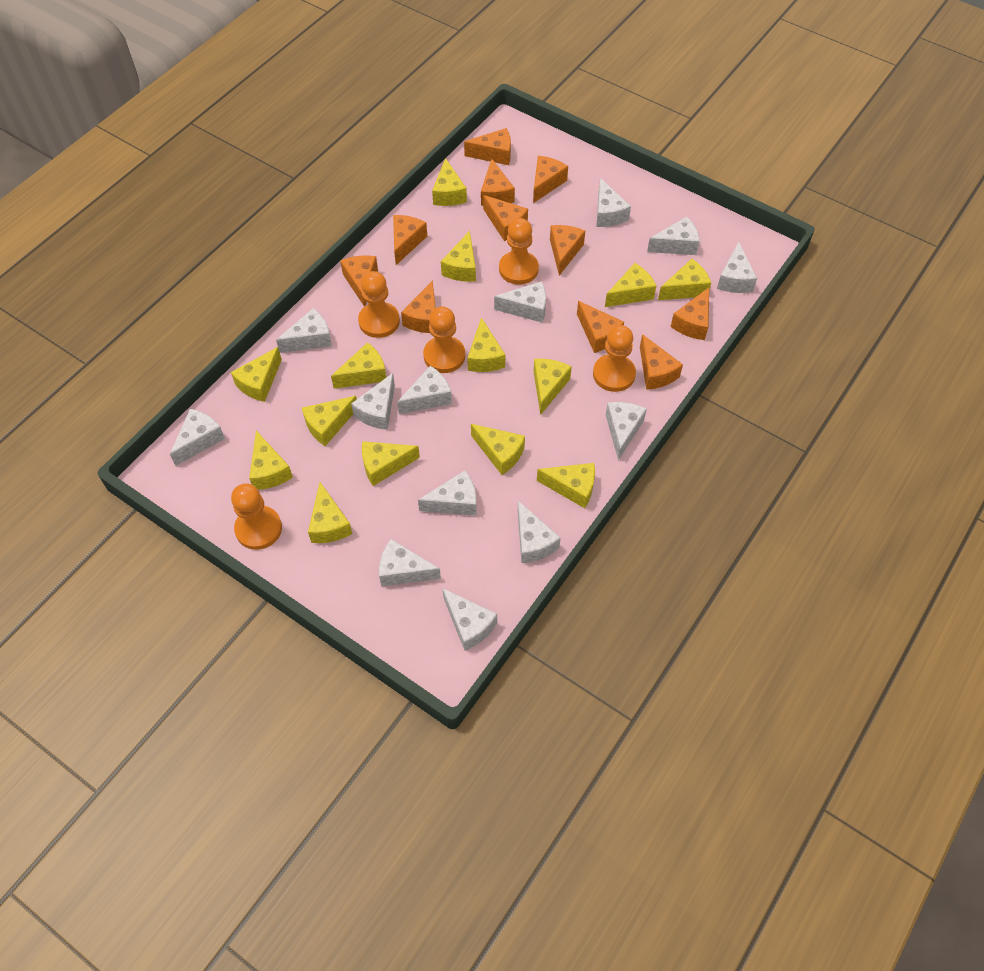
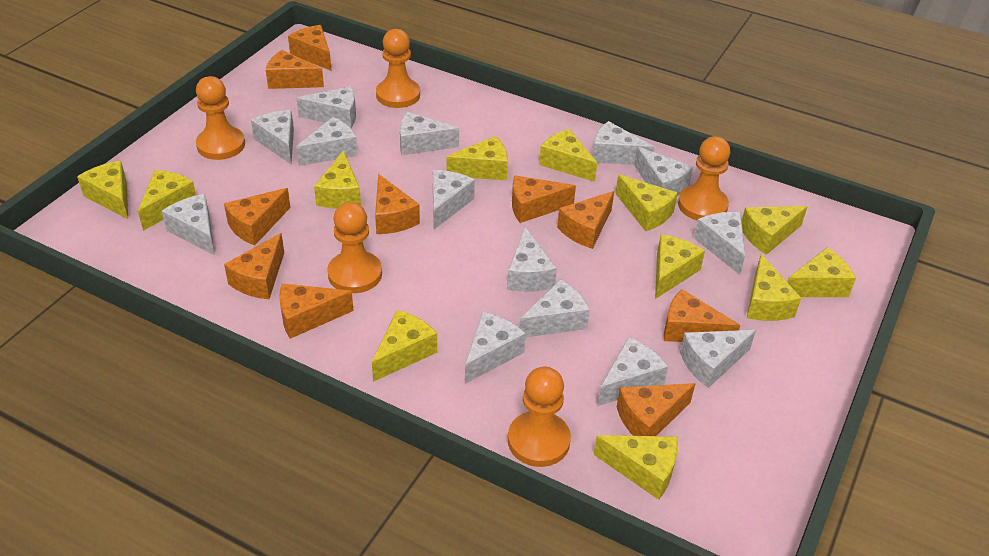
orange cheese: [340,256,378,307] [393,215,427,265] [401,280,436,333] [464,128,511,165] [481,159,515,206] [483,195,528,241] [533,156,568,203] [550,225,585,275] [577,301,624,353] [640,334,683,390] [671,288,709,340] = 11 -> [224,188,291,246] [224,233,284,299] [266,50,324,89] [279,283,354,339] [288,25,332,71] [375,174,420,234] [512,175,576,223] [557,191,614,249] [617,383,696,436] [664,289,740,342] = 10
white cheese: [170,409,225,466] [276,308,332,353] [351,373,395,430] [379,539,441,586] [397,366,452,414] [418,470,477,515] [442,588,497,651] [494,281,546,323] [518,501,561,563] [596,178,631,227] [606,402,647,460] [647,217,700,255] [717,242,757,293] = 13 -> [162,194,215,255] [251,110,294,164] [296,117,358,166] [297,86,356,128] [400,112,459,155] [433,170,475,229] [465,312,526,384] [507,227,557,292] [519,279,590,337] [593,121,654,165] [597,337,668,406] [634,147,693,196] [680,330,756,388] [694,212,745,275] = 14
yellow cheese: [231,347,282,402] [249,431,293,490] [302,396,357,446] [308,482,352,543] [331,342,386,389] [362,441,420,486] [432,158,467,206] [441,231,476,282] [467,317,505,372] [471,424,525,475] [534,359,572,415] [537,463,595,508] [605,263,656,307] [658,259,711,300] = 14 -> [77,161,128,219] [138,170,196,231] [314,151,361,209] [372,310,437,382] [446,136,508,180] [539,129,597,182] [594,435,678,500] [615,174,678,231] [655,234,705,299] [742,206,808,255] [747,254,801,321] [787,247,856,297] = 12

